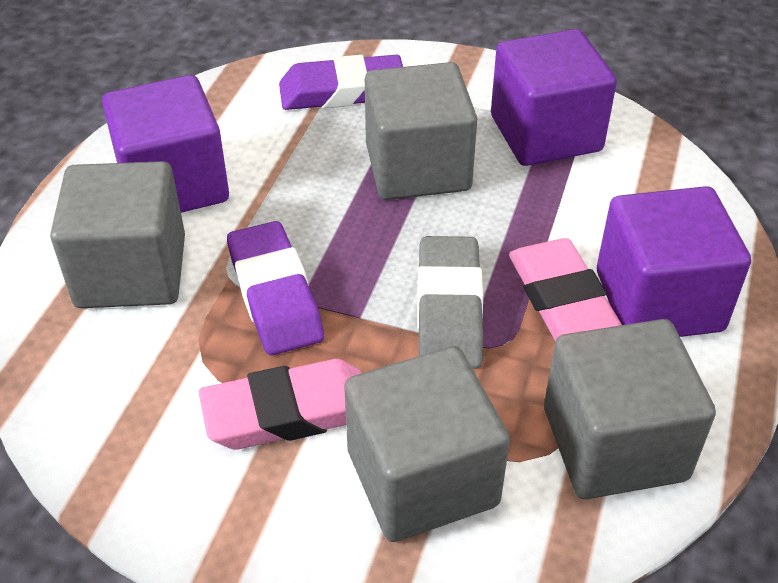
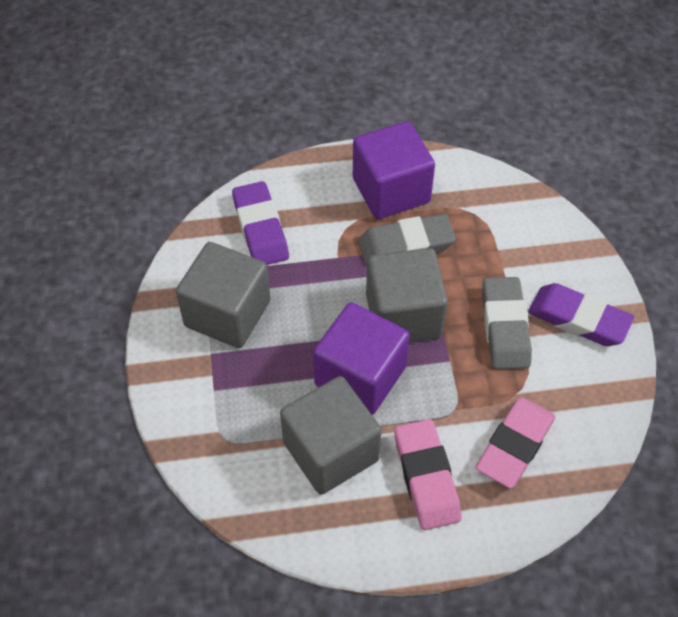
grey cube: [50,161,185,308] [344,346,510,542] [365,62,477,200] [544,319,716,499] = 4 -> [176,242,271,348] [280,376,382,495] [366,248,448,342] = 3
grey eraser: [417,236,483,369] = 1 -> [358,214,456,266] [482,277,532,369] = 2
purple cube: [102,75,229,213] [491,29,617,166] [597,186,751,337] = 3 -> [313,302,409,415] [353,121,435,219] = 2

